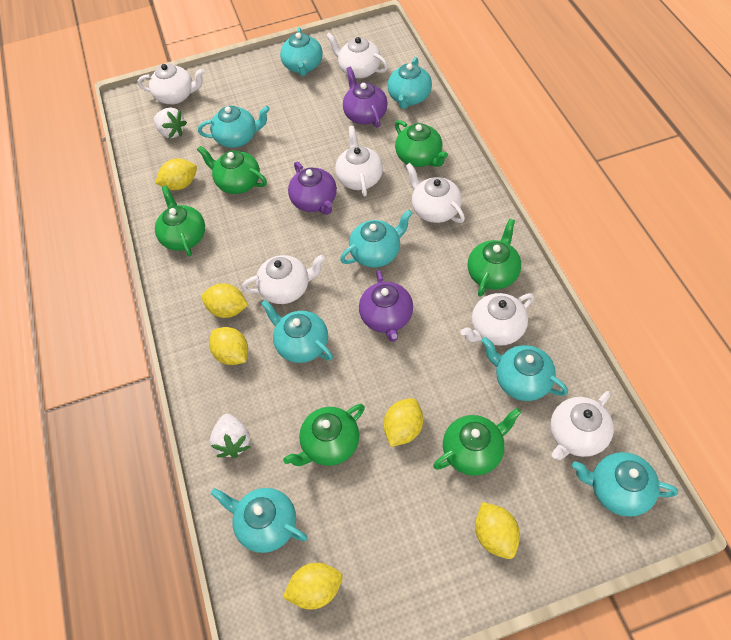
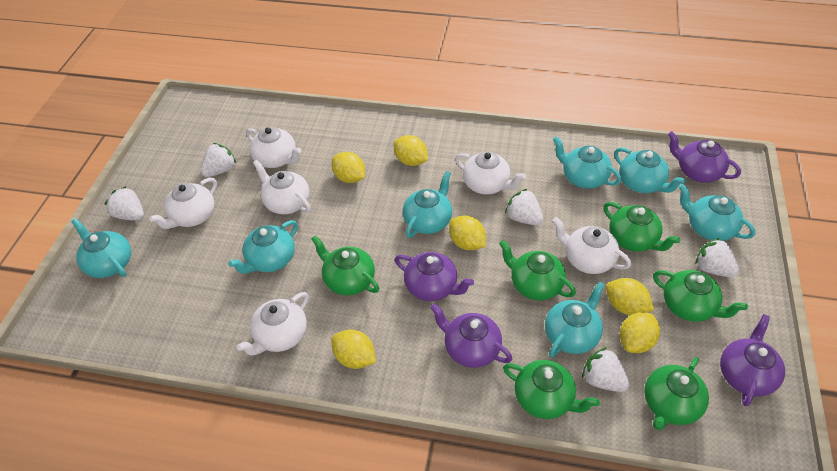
purple teapot: [288,162,337,215] [343,66,388,128] [359,270,413,342] = 3 -> [395,252,474,301] [430,303,512,368] [668,131,741,183] [720,314,785,406] = 4
turquoise teapot: [198,106,270,148] [211,488,308,553] [261,300,333,363] [280,27,323,76] [340,210,412,268] [388,57,432,109] [481,337,568,401] [572,452,678,517] = 8 -> [71,218,131,278] [228,220,298,274] [403,171,452,238] [545,282,605,358] [553,136,621,189] [614,148,685,193] [679,184,756,241] = 7
white strawberry: [154,107,187,138] [210,414,250,458] = 2 -> [105,186,144,221] [201,143,236,177] [505,189,543,225] [582,347,629,392] [695,238,739,277] = 5
white teapot: [138,64,204,104] [242,254,325,304] [326,33,388,79] [335,126,383,197] [406,163,465,223] [460,293,534,346] [550,391,614,460] = 7 -> [149,178,217,229] [237,292,309,356] [246,127,301,168] [253,160,311,214] [455,152,526,195] [552,217,631,274] = 6

